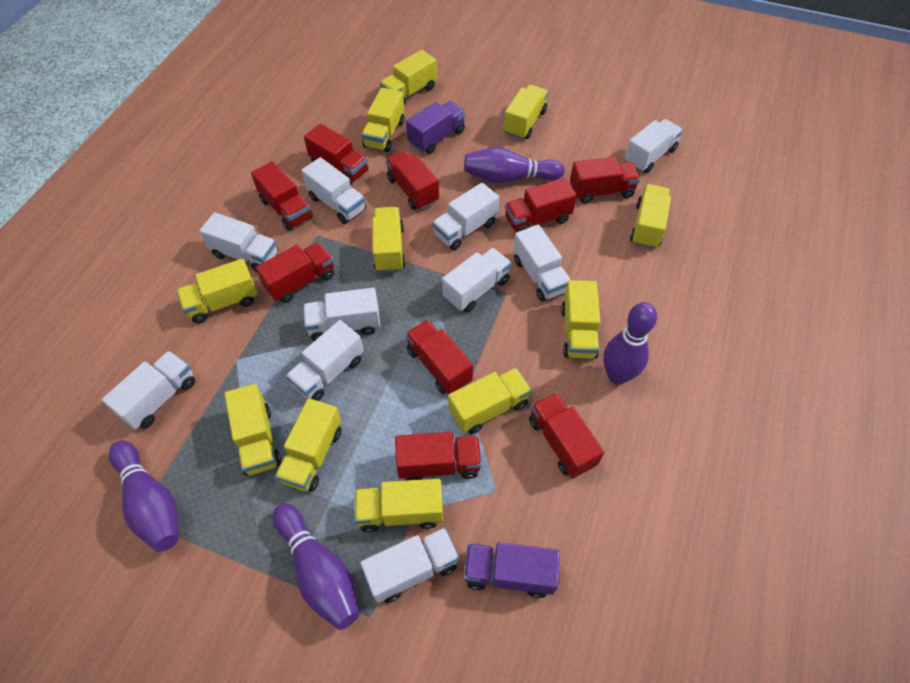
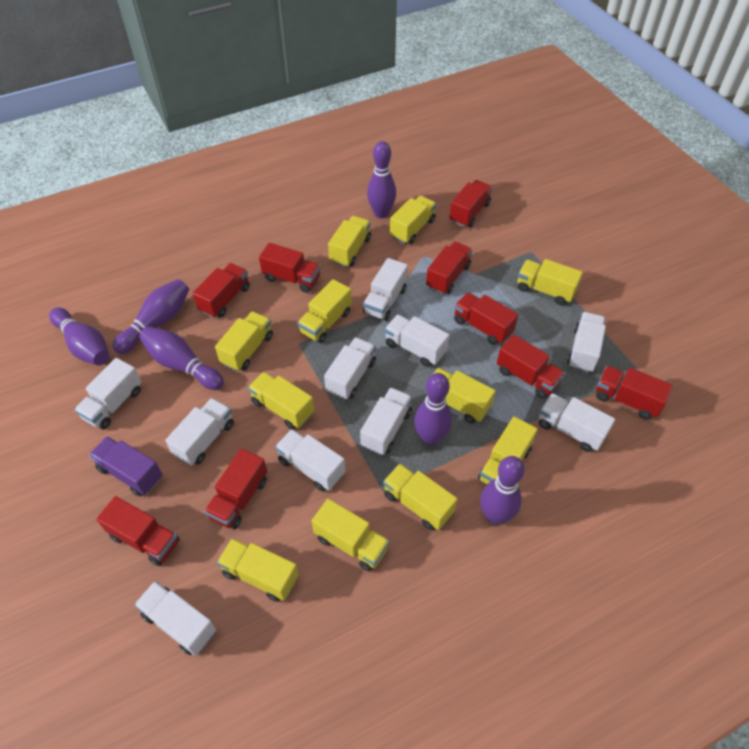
purple bowling pin: [109,440,179,552] [273,503,359,630] [464,147,565,183] [603,302,657,384] = 4 -> [49,308,109,365] [113,279,189,354] [139,326,224,390] [367,141,396,218] [414,373,452,446] [480,456,525,525] = 6
purple truck: [406,101,466,154] [464,542,560,598] = 2 -> [89,436,162,496] = 1

